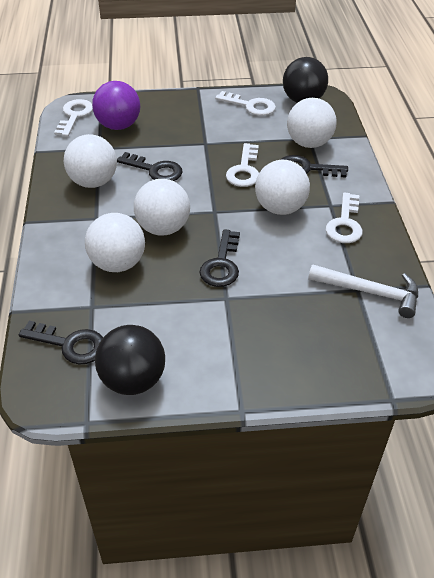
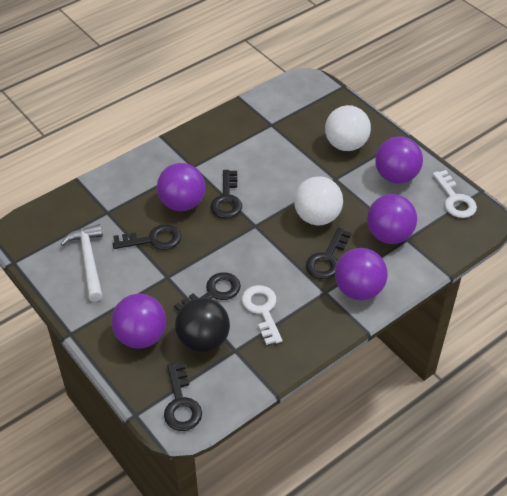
black ball: [95,325,165,395] [283,57,328,103] = 2 -> [175,298,230,353] = 1
black key: [18,321,103,364] [117,152,183,181] [199,229,240,287] [281,155,348,177] = 4 -> [113,224,181,250] [164,363,202,431] [174,272,241,311] [211,170,242,219] [306,228,352,279] = 5
purple ball: [92,81,140,130] = 1 -> [111,294,166,349] [157,163,205,211] [335,248,388,300] [367,194,417,244] [375,136,423,184] = 5
white ball: [64,134,117,188] [85,213,145,272] [134,179,190,236] [255,160,310,215] [287,98,337,148] = 5 -> [294,176,343,225] [325,105,371,151] = 2
white key: [54,99,93,137] [215,91,276,116] [226,143,259,187] [326,192,363,243] = 4 -> [242,285,282,345] [433,170,477,218] = 2

